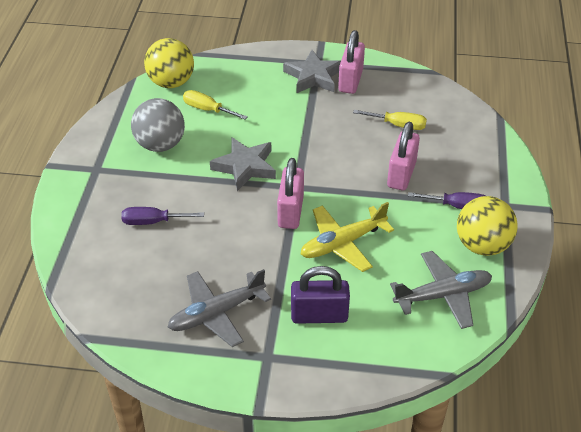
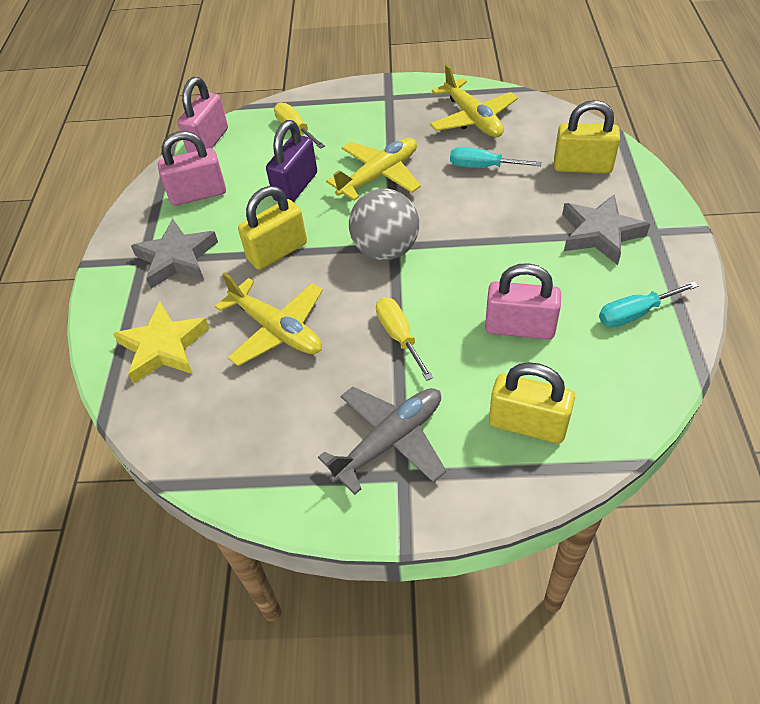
grey plane: [168,269,271,347] [390,251,492,329] = 2 -> [318,387,446,495] = 1
purple screwdriver: [121,207,204,225] [408,192,486,209] = 2 -> none = 0
turquoise screwdriver: none = 0 -> [450,147,542,168] [599,282,698,327] = 2
yellow ball: [144,38,194,88] [457,196,518,256] = 2 -> none = 0
yellow padlock: none = 0 -> [238,186,307,270] [489,362,575,443] [554,100,620,174] = 3
yellow plane: [301,202,394,272] = 1 -> [215,272,323,366] [326,138,421,201] [430,64,518,138] = 3
yellow star: none = 0 -> [113,302,209,384] = 1

